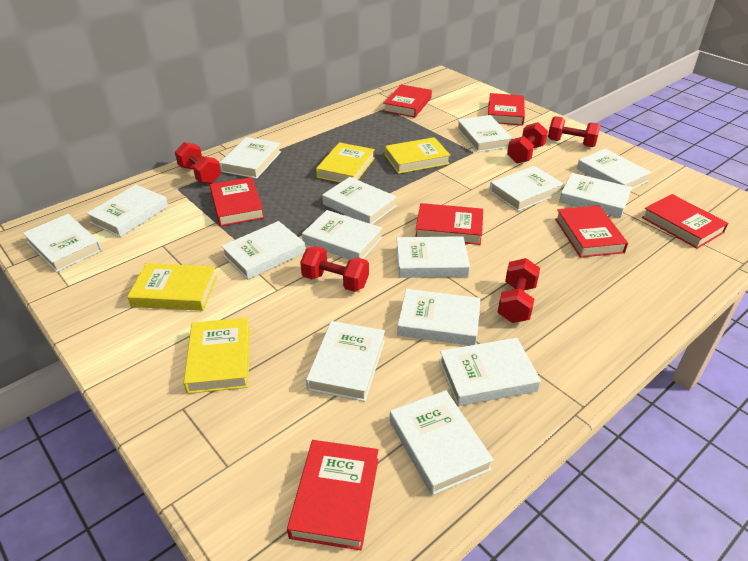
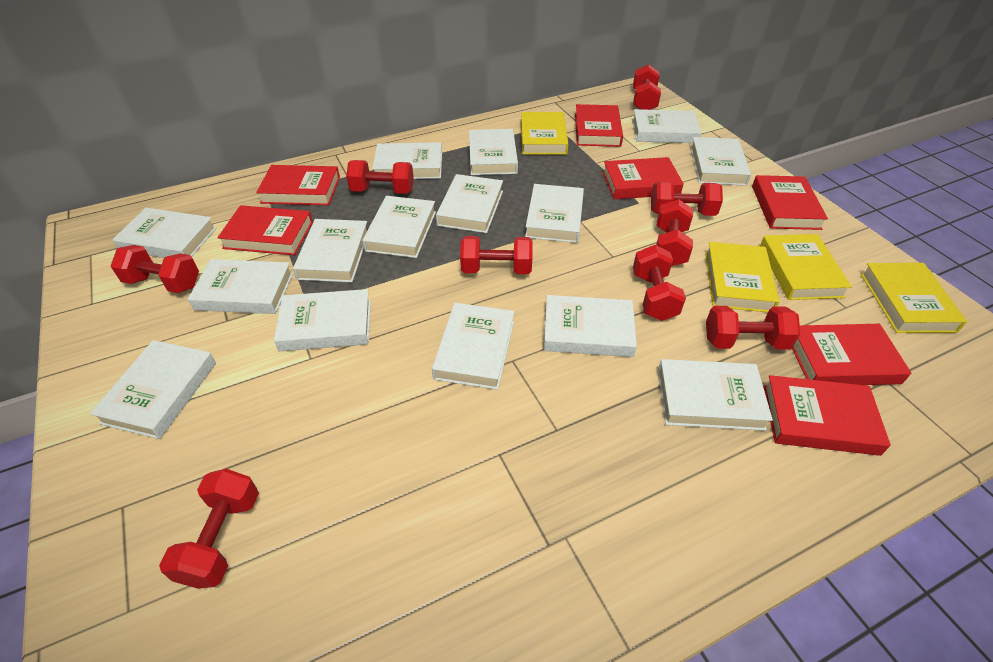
red dumbbell: [175,142,221,184] [300,246,369,292] [497,258,540,323] [507,122,548,163] [548,116,600,147] = 5 -> [111,245,199,293] [159,469,259,589] [346,160,414,194] [460,236,533,274] [633,64,661,110] [633,245,686,321] [651,181,723,216] [656,199,693,266] [706,306,800,350] = 9

